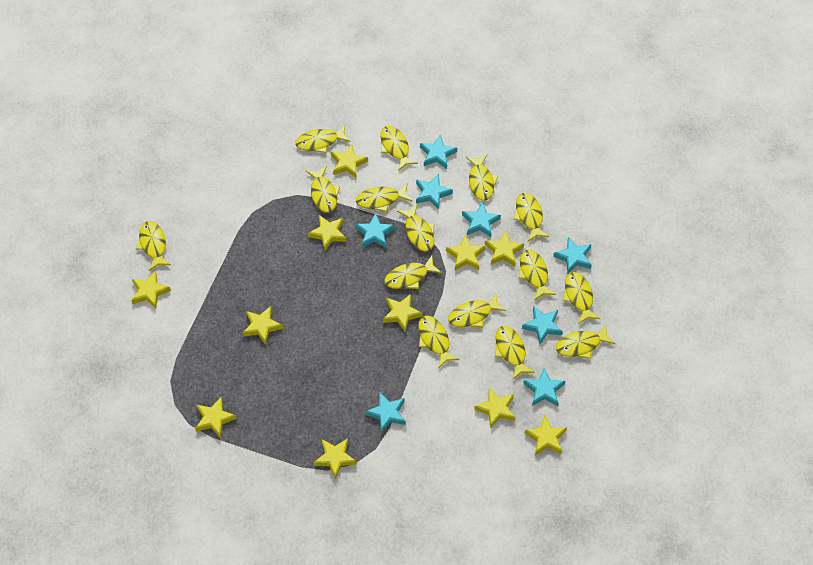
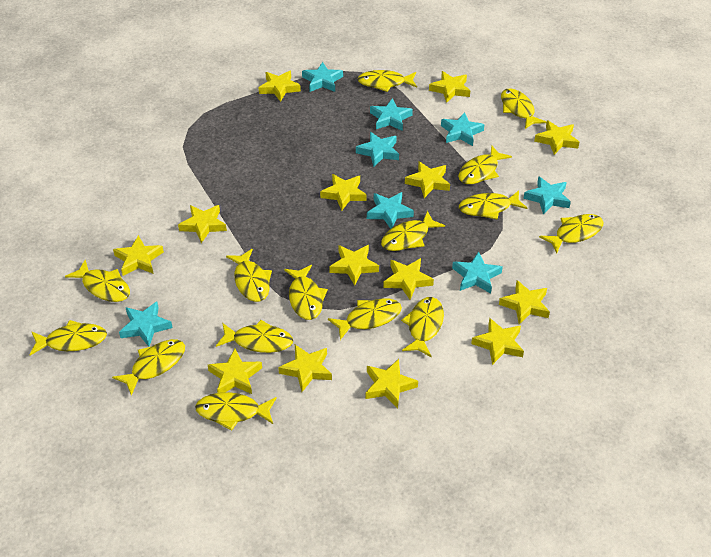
yellow star: [131,271,171,309] [195,397,237,438] [243,306,283,345] [308,215,347,251] [314,438,357,479] [331,144,368,179] [383,294,423,332] [446,235,485,270] [474,388,515,429] [485,230,524,267] [525,415,567,455] = 11 -> [113,235,164,276] [178,205,227,243] [208,348,262,394] [258,71,301,102] [278,345,332,392] [320,174,367,211] [329,245,379,285] [366,359,418,409] [383,258,434,300] [405,161,450,198] [429,71,470,103] [471,318,524,365] [499,280,550,324] [534,120,579,155] = 14

